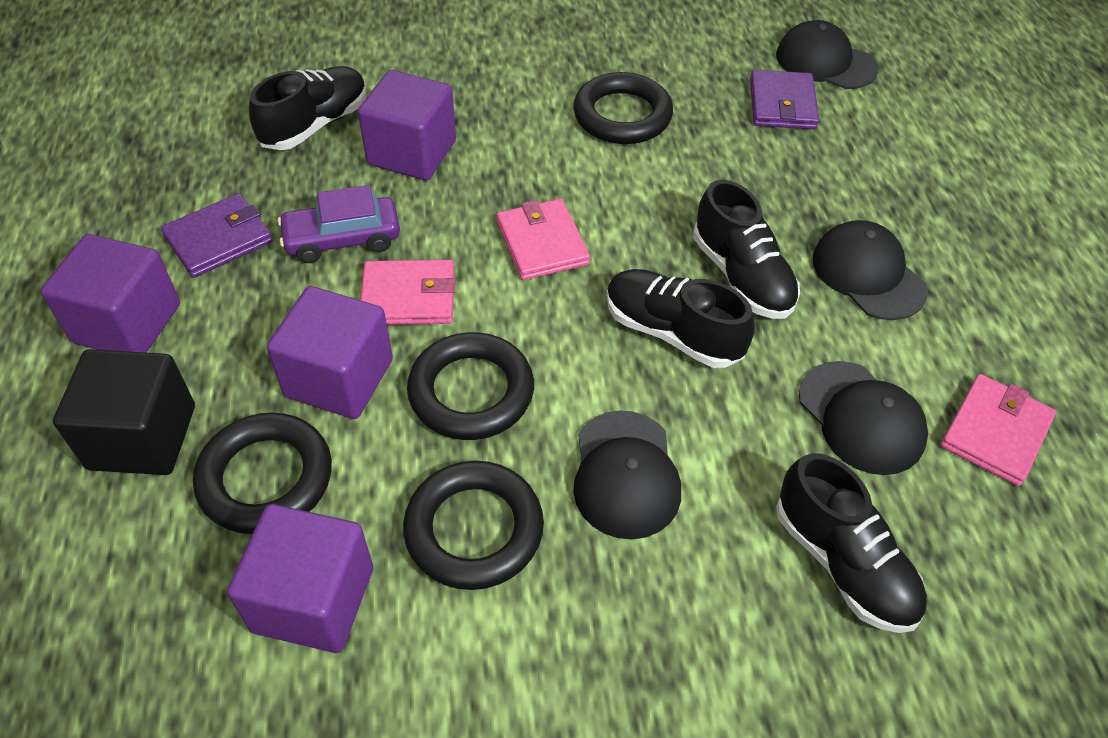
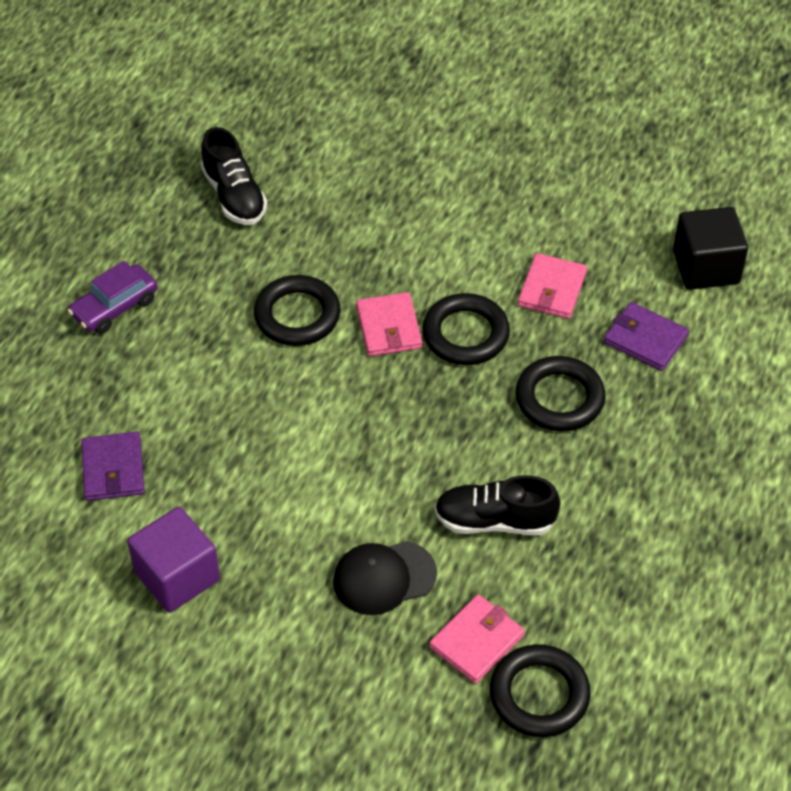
black cap: [573,410,681,540] [776,20,879,89] [799,361,928,475] [813,220,928,320] = 4 -> [333,541,437,615] = 1
black shoe: [249,66,367,150] [607,269,755,368] [693,180,800,319] [776,453,927,633] = 4 -> [201,127,267,225] [435,475,560,535] = 2
purple cube: [40,234,180,353] [227,504,373,653] [267,286,393,419] [358,70,456,180] = 4 -> [127,507,220,612] = 1

